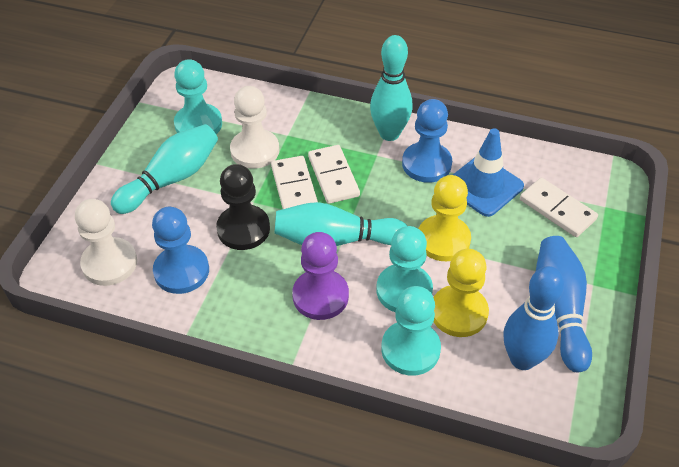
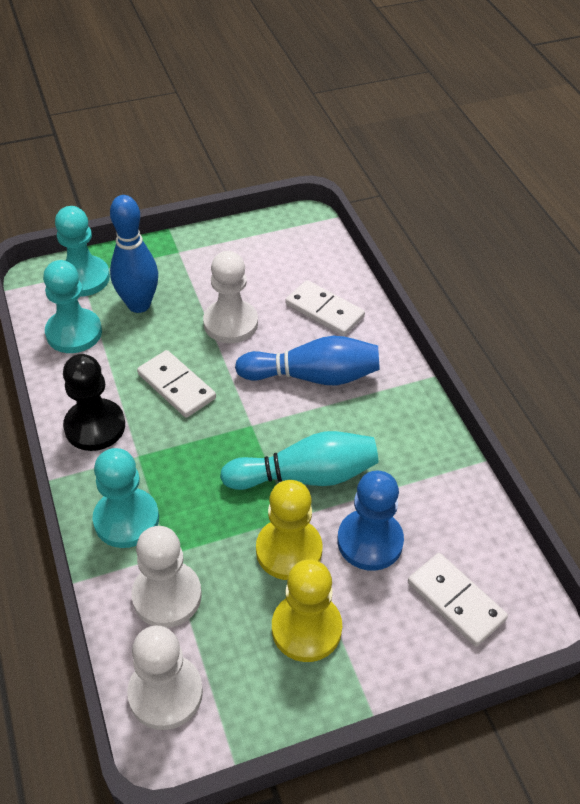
blue pawn: [152,207,209,294] [402,99,452,183] = 2 -> [337,471,404,571] = 1
blue traffic cone: [453,128,524,217] = 1 -> none = 0
purple pawn: [292,232,349,320] = 1 -> none = 0
turquoise bowling pin: [111,124,218,214] [275,202,407,246] [370,35,413,141] = 3 -> [220,431,379,490] = 1
white pawn: [75,199,137,286] [230,86,279,169] = 2 -> [127,626,203,730] [132,526,202,628] [203,251,258,343] = 3

